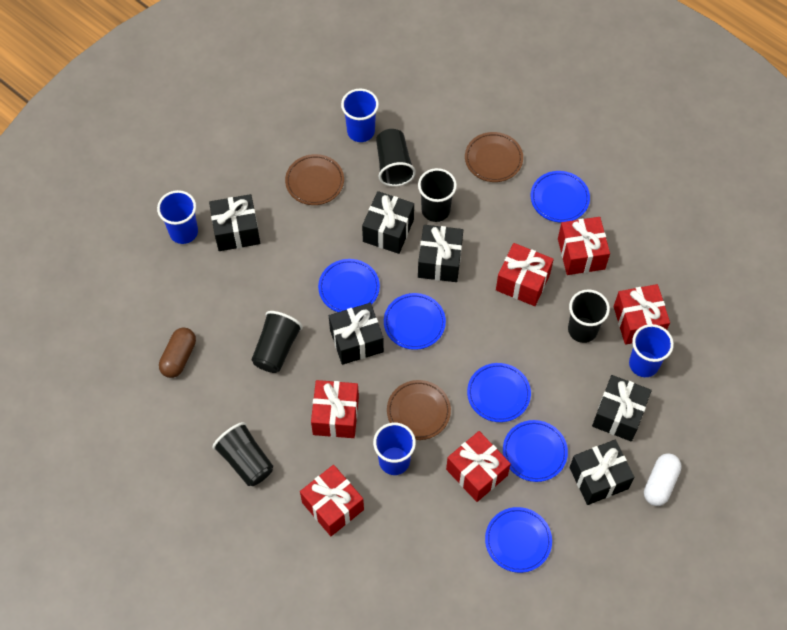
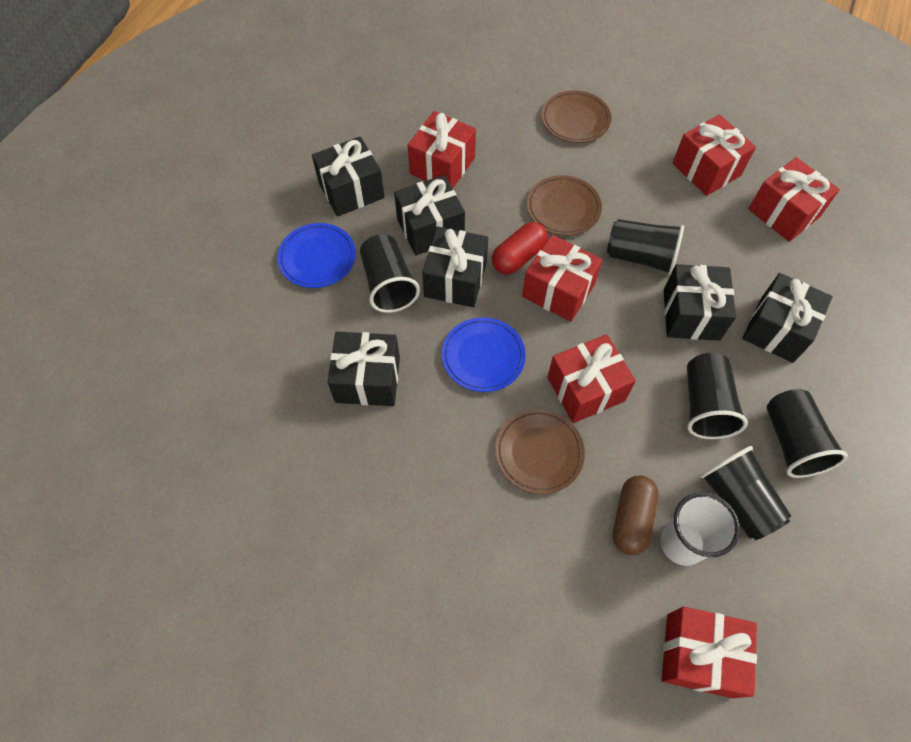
blue cup: [157,190,198,244] [341,89,379,142] [373,423,416,475] [629,324,674,377] = 4 -> none = 0
blue plate: [318,259,380,312] [384,293,446,350] [467,363,531,422] [485,507,552,573] [503,420,568,482] [531,171,590,222] = 6 -> [277,223,356,288] [442,317,526,392] = 2
red capsule: none = 0 -> [492,222,548,274] = 1
white capsule: [644,453,682,506] = 1 -> none = 0
white cup: none = 0 -> [660,492,740,566] = 1

